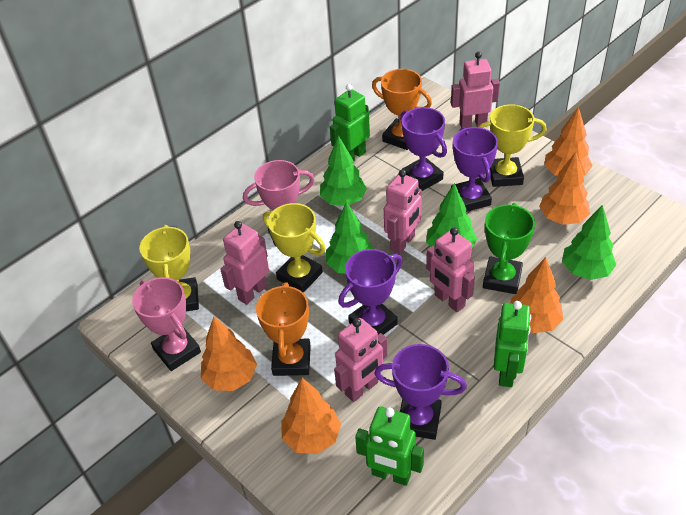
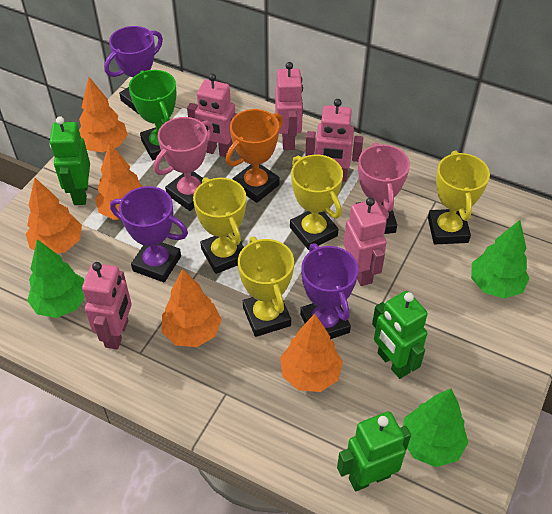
green tree: [320,135,367,206] [326,201,374,274] [426,183,477,248] [562,204,616,280] = 4 -> [27,239,85,318] [403,389,468,467] [471,220,530,299] = 3
orange trophy: [256,282,311,376] [372,69,432,150] = 2 -> [226,109,283,203] = 1
purple trophy: [339,249,403,335] [374,344,467,440] [400,107,447,191] [451,127,498,212] = 4 -> [104,26,163,114] [110,186,188,282] [300,243,358,339] = 3
yellow trophy: [139,225,199,312] [263,203,326,293] [479,105,546,187] = 3 -> [193,177,246,274] [238,237,294,337] [290,155,343,250] [428,151,490,244] = 4

